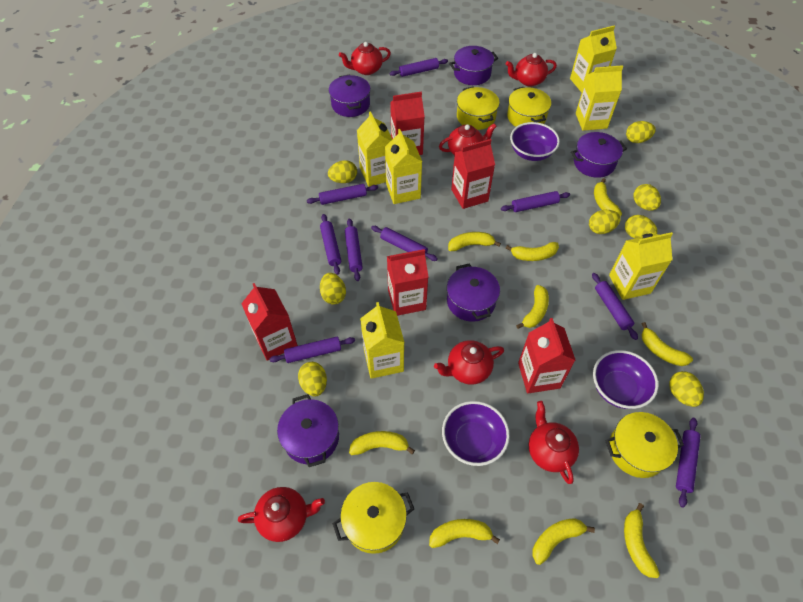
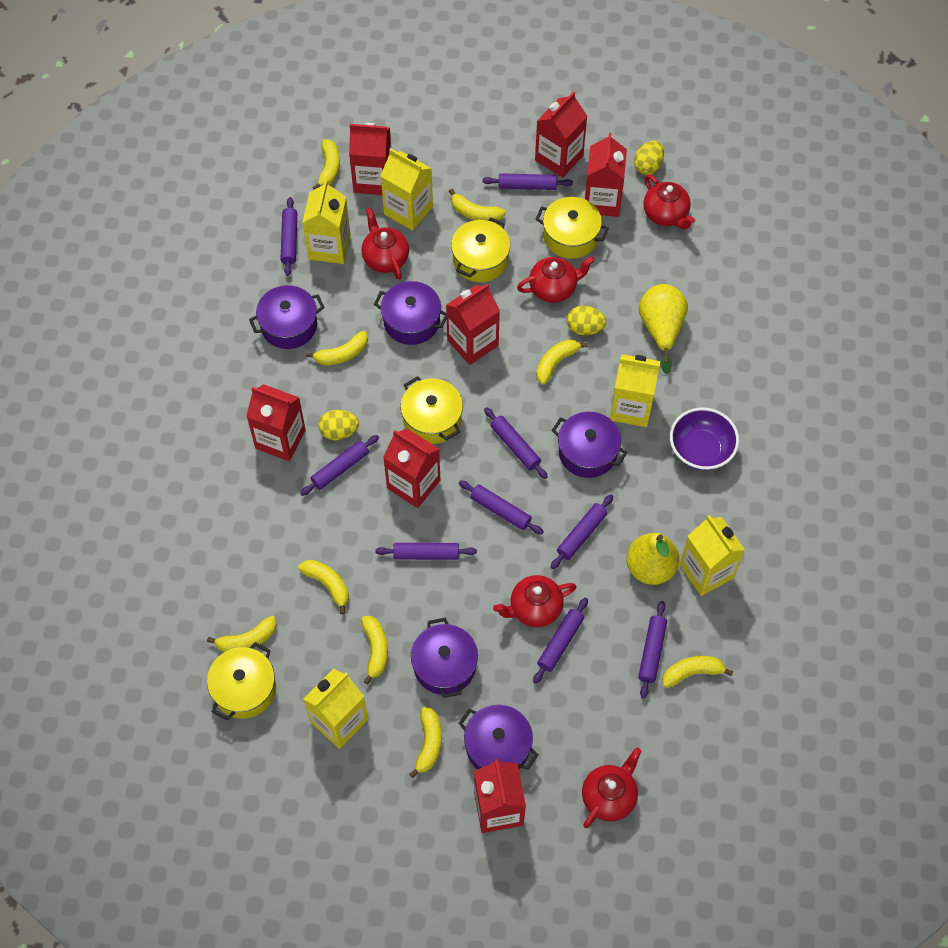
purple bowl: [442,401,510,466] [510,122,560,161] [593,350,658,409] = 3 -> [670,407,739,470] = 1
red carton: [241,283,298,361] [387,249,428,316] [390,91,425,155] [451,139,495,209] [518,318,575,393] = 5 -> [246,384,306,461] [349,123,391,195] [383,428,440,508] [446,283,500,365] [474,759,526,833] [535,91,587,178] [585,133,627,217] = 7
red teapot: [238,487,325,542] [339,42,391,75] [434,340,504,385] [439,123,497,155] [506,53,557,87] [529,401,579,484] = 6 -> [361,208,409,280] [493,575,576,627] [517,256,595,303] [582,748,642,828] [643,174,695,229] = 5
yellow carton: [357,111,392,187] [360,302,404,379] [385,129,422,204] [570,26,617,93] [576,65,623,131] [609,232,673,300] = 6 -> [302,180,350,264] [303,668,368,749] [380,148,433,231] [610,354,660,427] [680,515,745,596] = 5
yellow egg: [298,362,327,397] [320,273,346,305] [328,160,357,183] [589,210,621,234] [625,215,657,239] [626,121,656,143] [633,184,661,211] [669,371,704,407] = 8 -> [318,410,359,440] [567,306,606,335] [634,140,664,175] = 3
yellow pear: none = 0 -> [626,533,679,585] [639,284,688,374] = 2

